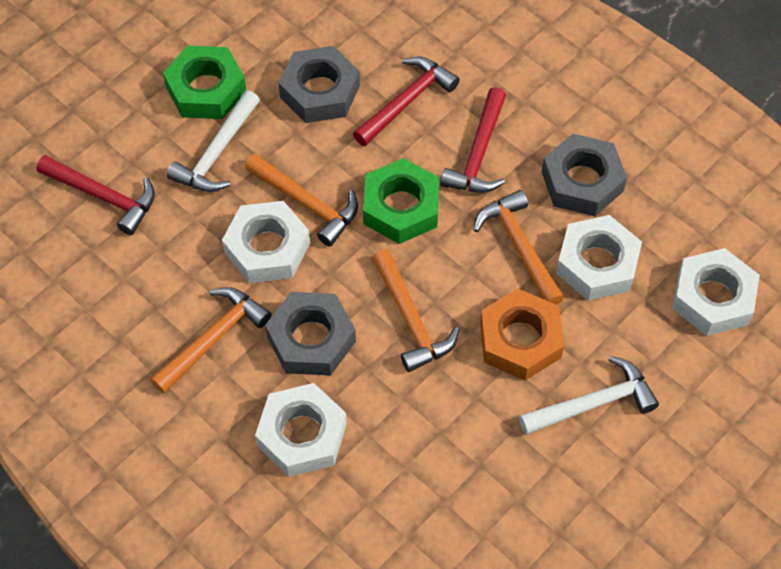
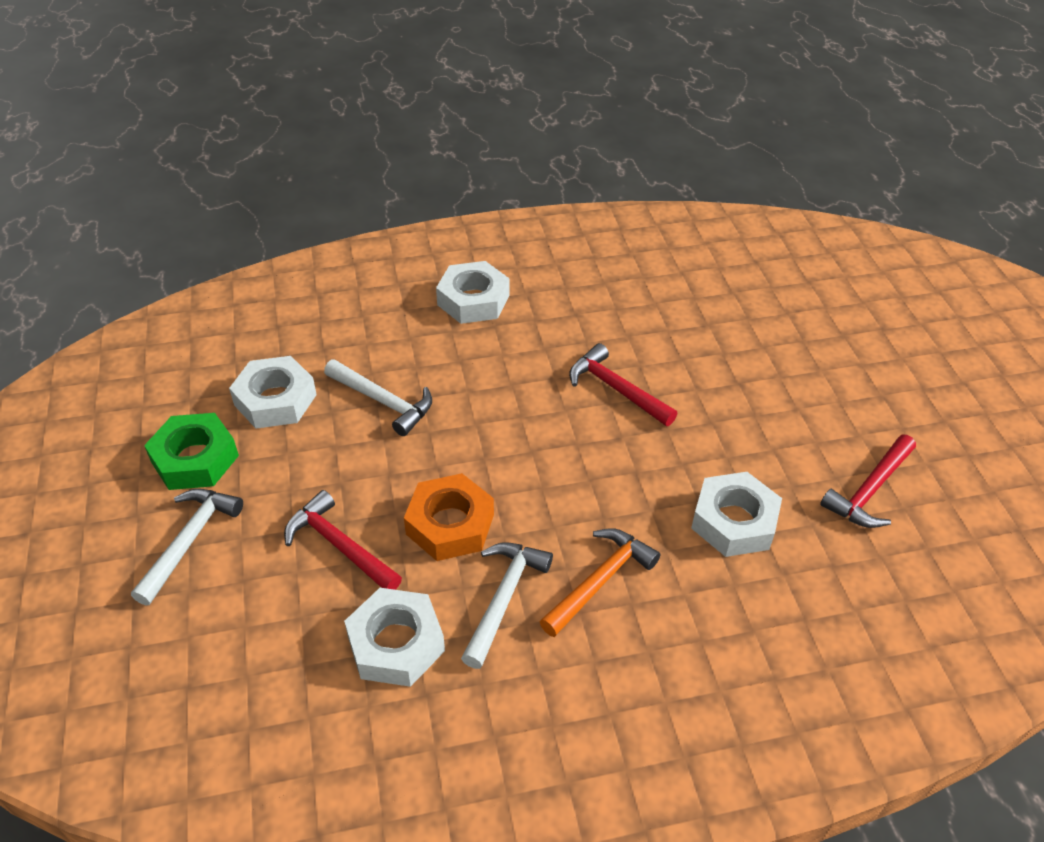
green nut: [163,46,246,119] [363,158,439,244] = 2 -> [144,413,239,490] = 1
grey nut: [265,292,356,376] [279,46,360,123] [542,134,627,216] = 3 -> none = 0
orange hammer: [150,287,272,394] [245,154,358,247] [372,249,459,372] [473,190,564,305] = 4 -> [540,528,660,637] = 1
white hammer: [167,90,260,192] [519,356,659,435] = 2 -> [131,489,243,605] [324,359,432,436] [461,542,553,669] = 3

